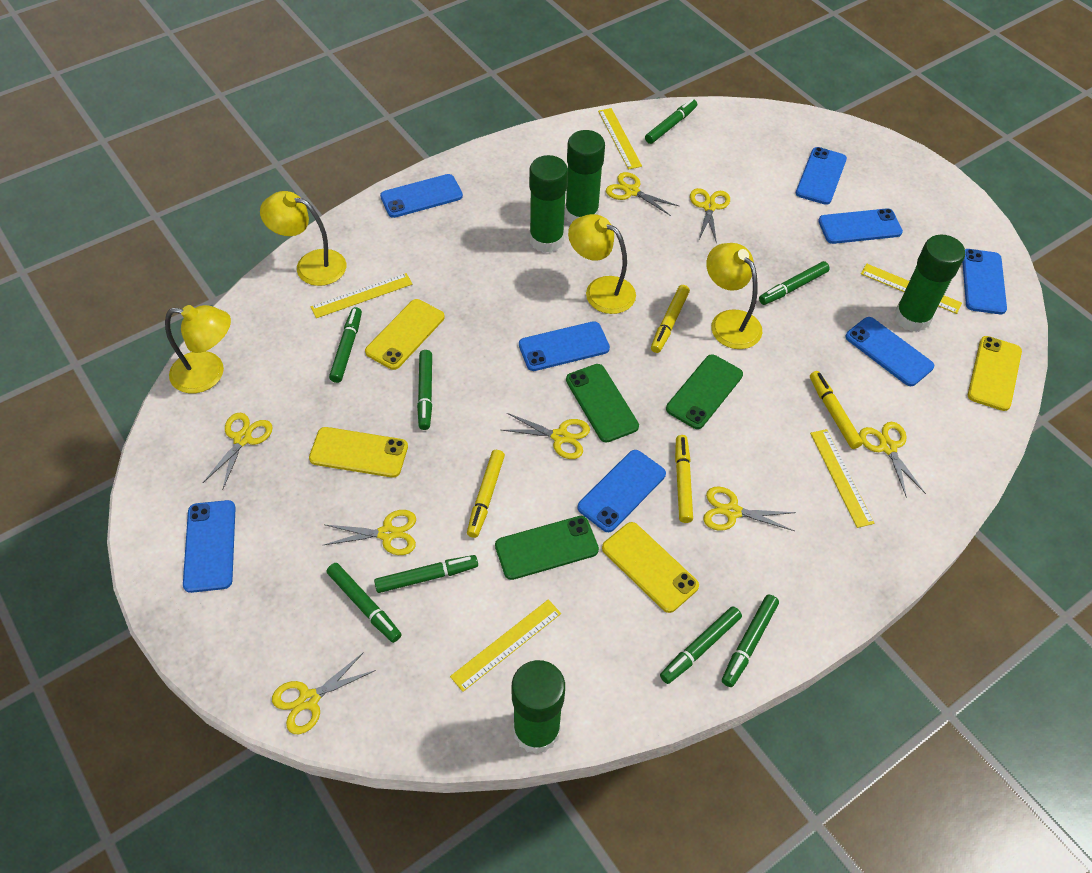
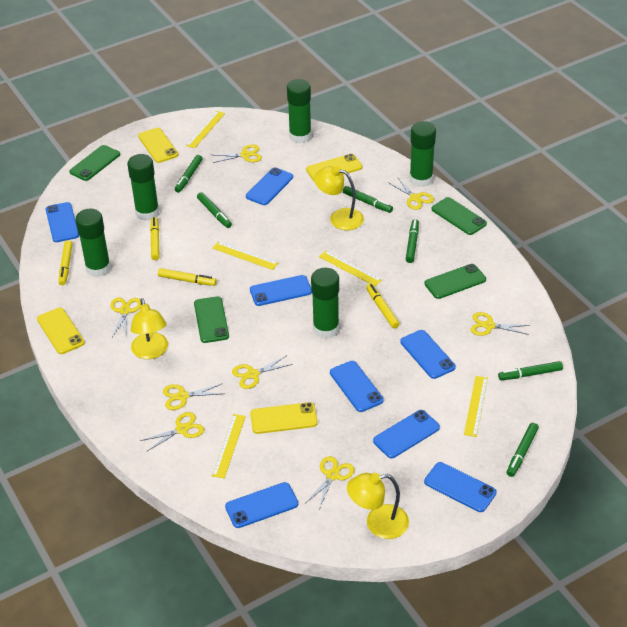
green glue stick: [512,660,565,754] [529,155,568,253] [565,130,605,223] [894,235,965,332] = 4 -> [75,209,111,277] [127,154,159,221] [287,79,312,143] [311,268,339,338] [410,121,436,187] = 5
green marker: [327,563,402,643] [329,307,362,383] [374,555,478,593] [417,350,432,430] [645,99,697,144] [660,606,742,684] [722,595,779,687] [759,261,830,305] = 8 -> [175,155,203,193] [197,192,232,228] [343,186,393,213] [406,219,419,263] [498,361,563,380] [507,423,539,477] = 6
green phone: [495,516,599,580] [566,364,639,443] [666,354,743,429] = 3 -> [69,145,120,181] [194,296,229,343] [424,264,486,299] [432,197,487,235] = 4
yellow lamp: [165,305,231,393] [260,191,346,286] [568,214,636,314] [706,243,762,349] = 4 -> [131,298,168,359] [314,166,364,230] [347,473,409,539] = 3

